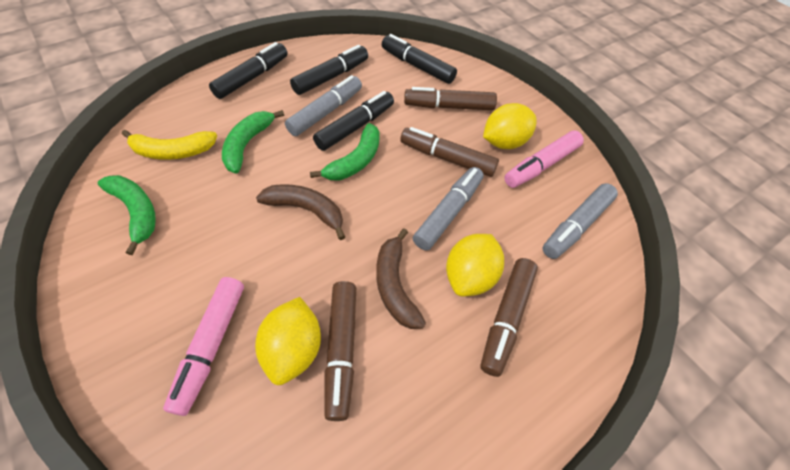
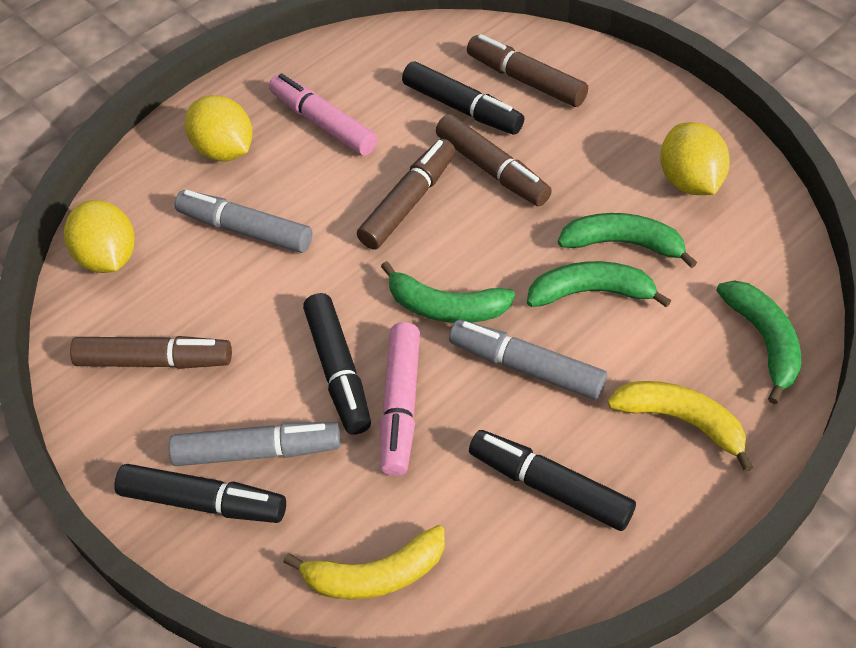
brown banana: [256,184,345,240] [376,229,426,329] = 2 -> none = 0
green banana: [98,175,156,255] [222,110,284,174] [310,123,380,180] = 3 -> [381,261,515,323] [527,261,671,308] [558,213,697,268] [716,280,801,404] = 4
yellow banana: [122,130,217,160] = 1 -> [283,525,445,600] [608,381,753,472] = 2

